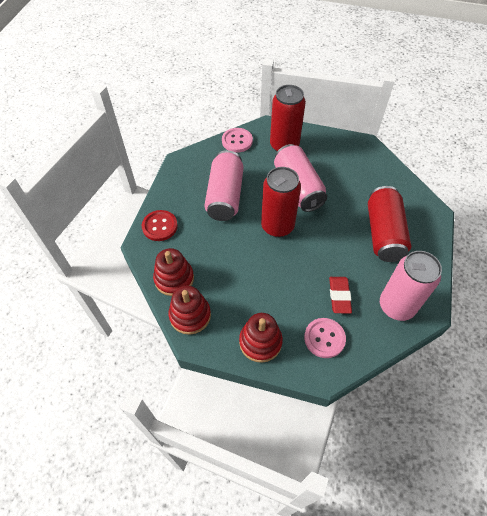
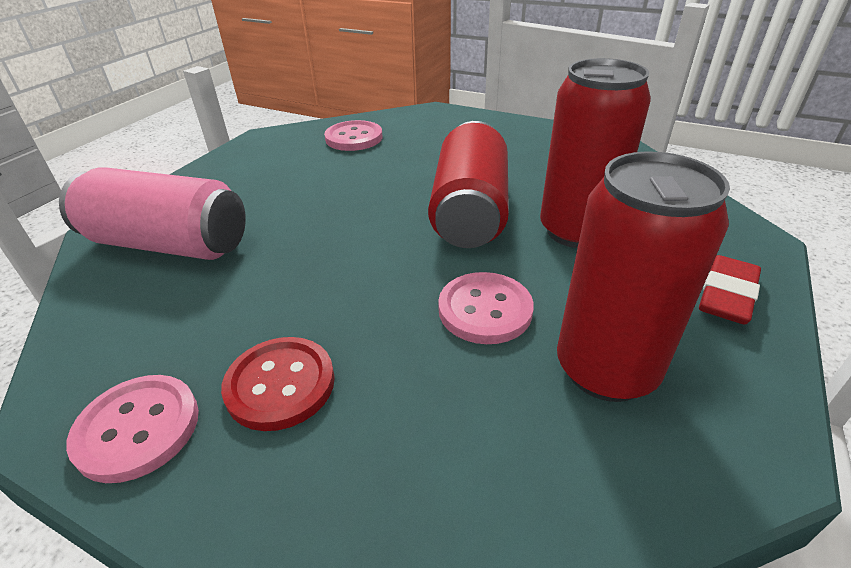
pink button: [222,128,253,153] [304,318,346,358] = 2 -> [66,375,199,483] [324,120,382,151] [438,272,534,344] = 3
pink can: [204,150,244,221] [274,144,327,212] [380,251,442,321] = 3 -> [59,167,246,260] = 1
red stacking toy: [153,248,194,296] [169,285,211,335] [239,313,283,363] = 3 -> none = 0

